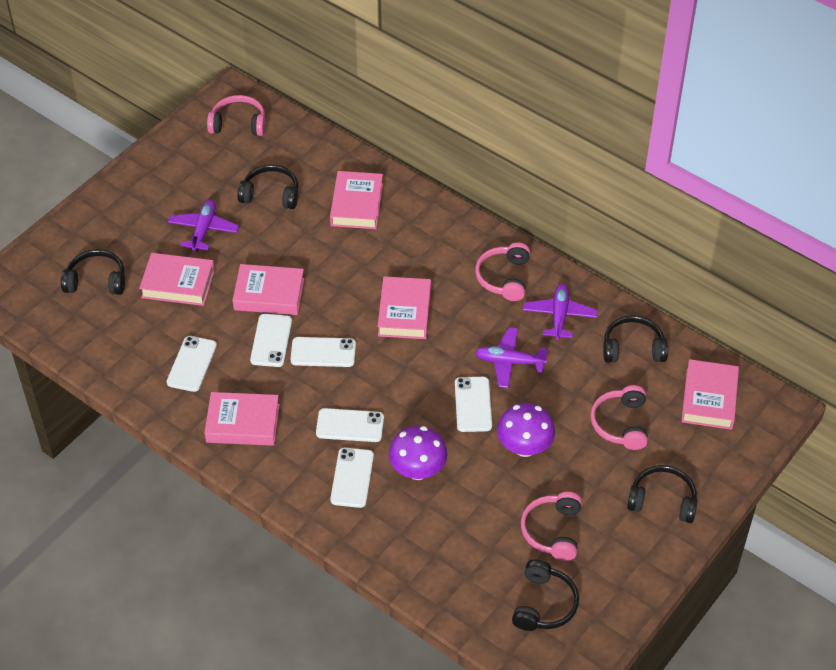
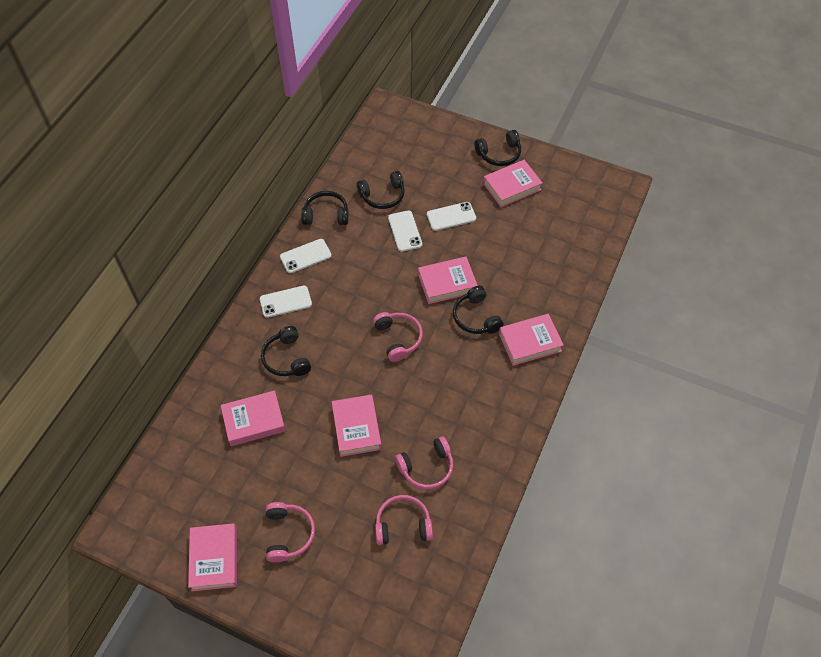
purple mushroom: [389,426,447,480] [497,403,555,457] = 2 -> none = 0
purple plane: [168,200,239,252] [475,327,548,388] [523,284,597,340] = 3 -> none = 0
white phone: [167,336,217,392] [250,314,292,367] [291,337,356,367] [316,408,384,442] [330,448,374,508] [455,377,492,432] = 6 -> [260,286,312,318] [280,239,332,273] [388,211,422,252] [427,202,476,231] = 4

